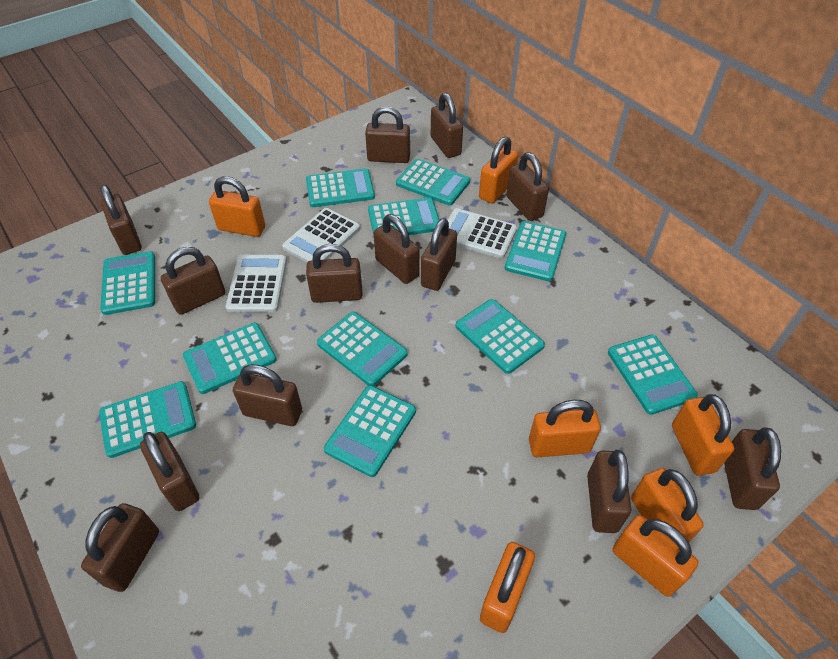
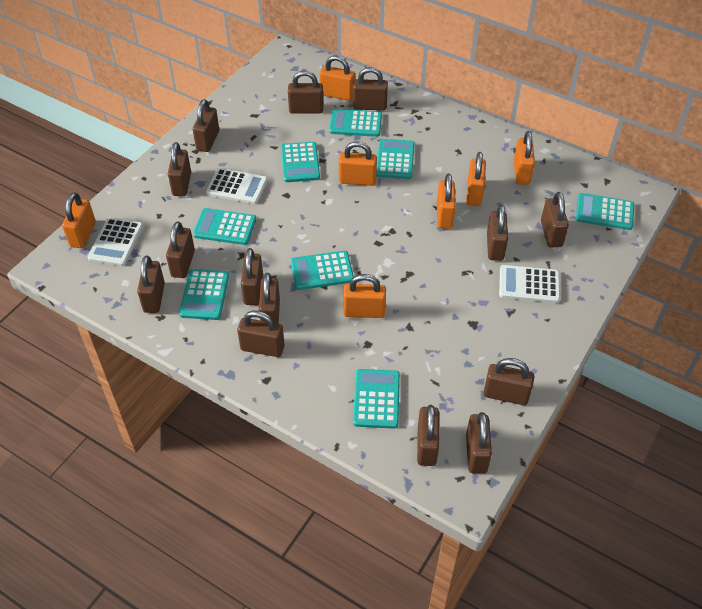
brown padlock: [81,503,159,592] [100,185,142,255] [140,432,199,511] [161,247,225,315] [233,364,302,426] [306,244,362,303] [365,106,410,163] [374,214,419,284] [421,218,457,291] [431,93,463,158] [506,152,549,221] [587,450,631,533] [724,427,781,510] = 13 -> [137,256,165,313] [166,222,195,278] [168,142,191,196] [193,99,219,152] [237,310,285,357] [241,248,263,305] [259,273,280,324] [288,71,323,113] [353,67,388,110] [417,405,439,466] [466,412,492,474] [483,358,534,405] [487,205,508,261] [541,192,569,248] = 14
turquoise calculator: [99,381,196,458] [100,251,155,315] [183,323,277,394] [306,168,375,207] [317,312,408,386] [324,385,416,477] [368,197,439,235] [396,159,470,205] [455,299,545,374] [505,221,566,281] [608,335,698,415] = 11 -> [179,269,229,320] [193,208,256,245] [281,142,320,182] [291,251,354,290] [329,109,382,137] [353,369,400,429] [377,139,415,179] [576,193,634,230] = 8

